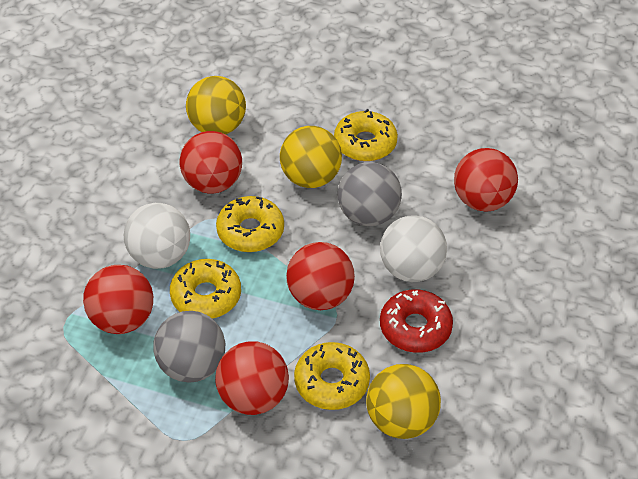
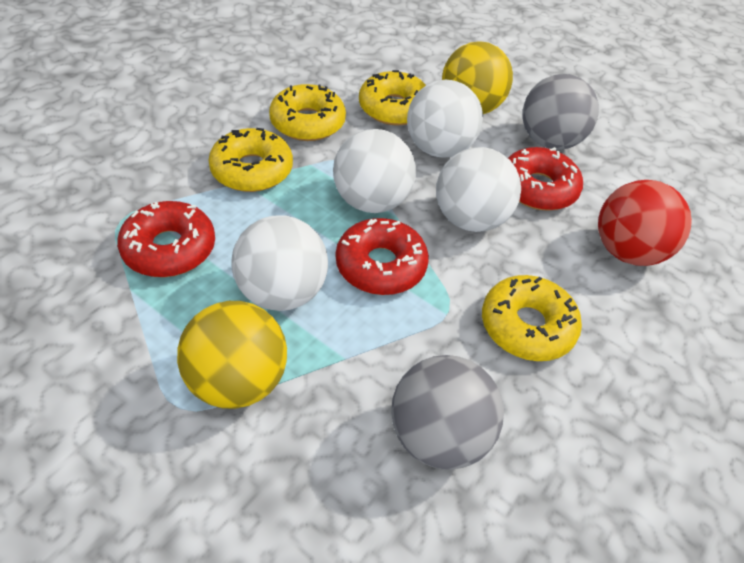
red ball: [83,265,153,334] [180,131,242,193] [215,341,289,415] [286,242,355,310] [454,148,518,212] = 5 -> [598,180,692,266] = 1
red donut: [380,289,453,353] = 1 -> [117,201,215,277] [336,218,429,295] [508,147,583,210] = 3
white ball: [124,203,190,269] [380,215,447,282] = 2 -> [231,215,328,311] [333,129,416,213] [407,79,483,158] [436,147,521,232] = 4
yellow ball: [186,76,246,135] [280,126,342,188] [366,364,441,439] = 3 -> [177,301,287,409] [442,42,513,114] = 2

